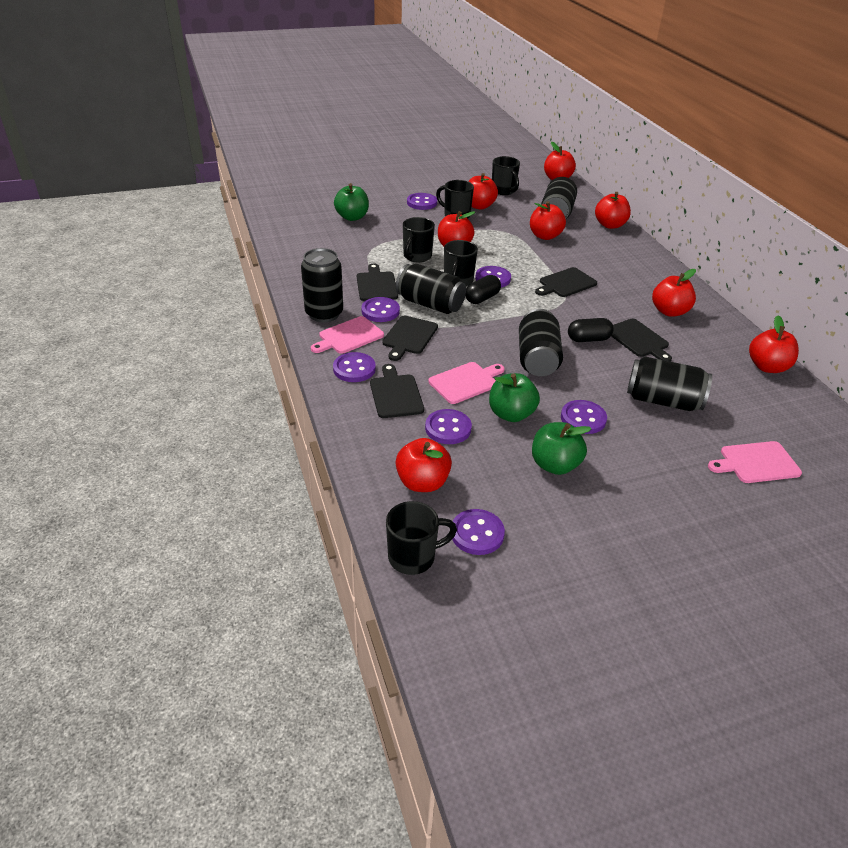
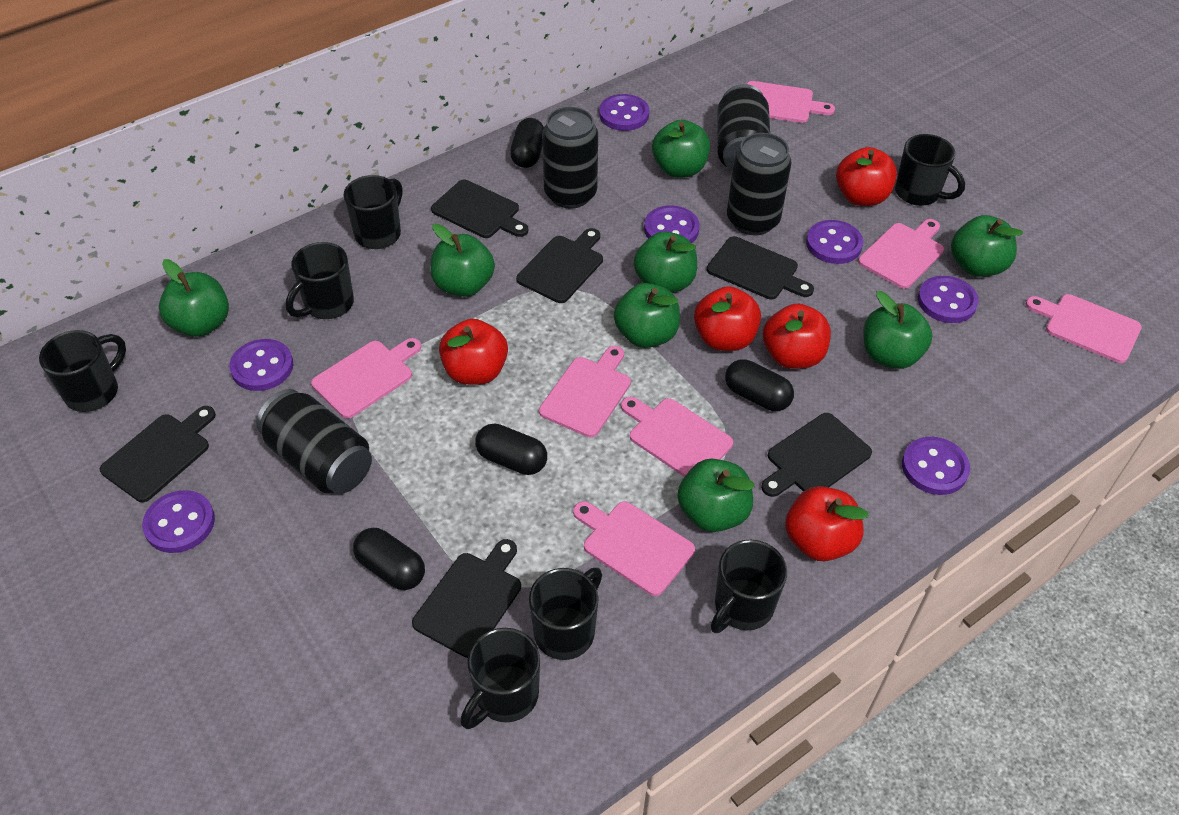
black can: [301,248,343,322] [396,264,466,314] [519,309,563,376] [541,177,577,219] [627,356,712,411] = 5 -> [256,389,372,494] [542,107,598,209] [717,84,770,171] [727,133,791,235] = 4
black capsule: [465,275,501,304] [568,318,614,342] = 2 -> [353,528,425,590] [475,424,547,475] [510,118,544,168] [725,359,794,411] = 4
black cutting board: [357,264,398,301] [370,364,424,418] [382,316,438,361] [535,267,597,297] [611,318,672,362] = 5 -> [100,406,216,502] [412,539,521,658] [431,180,528,238] [516,228,603,303] [707,236,814,300] [761,413,872,497] = 6
black mug: [386,501,457,575] [403,217,435,262] [436,180,474,218] [444,240,478,286] [492,156,520,195] = 5 -> [39,330,126,412] [286,242,354,319] [343,175,403,249] [460,628,540,729] [529,567,602,660] [711,540,787,633] [895,134,965,206] = 7
green apple: [334,183,369,221] [489,373,540,422] [532,422,591,475] = 3 -> [159,259,229,337] [430,224,495,297] [614,283,680,348] [634,231,697,293] [652,120,710,178] [677,459,754,532] [863,291,933,369] [951,215,1023,277] = 8
pink cutting board: [311,316,384,354] [428,362,505,404] [708,441,802,483] = 3 -> [311,338,421,419] [539,346,631,438] [573,501,695,596] [621,397,733,477] [747,81,835,123] [858,219,944,289] [1026,294,1142,363] = 7
red apple: [395,438,452,492] [438,211,475,246] [468,173,498,210] [530,201,566,240] [544,142,576,180] [595,192,631,229] [652,269,696,317] [749,315,799,373] = 8 -> [439,319,508,385] [694,286,761,351] [763,303,831,369] [785,486,869,561] [836,147,897,206] = 5

